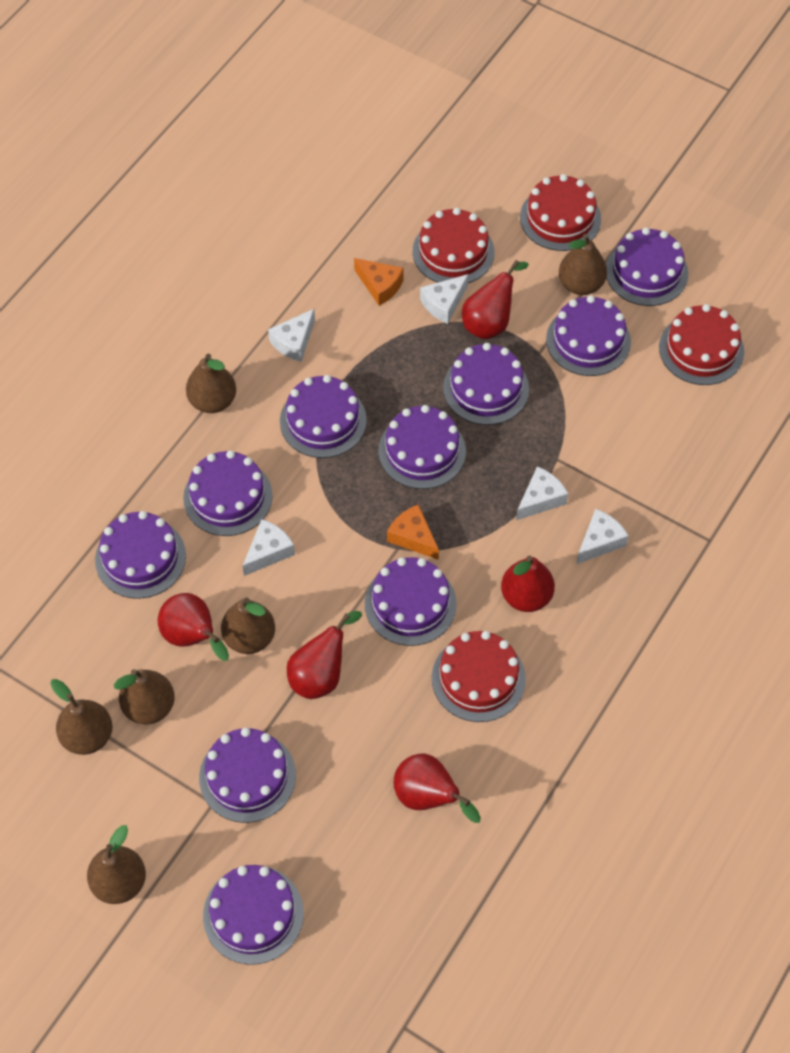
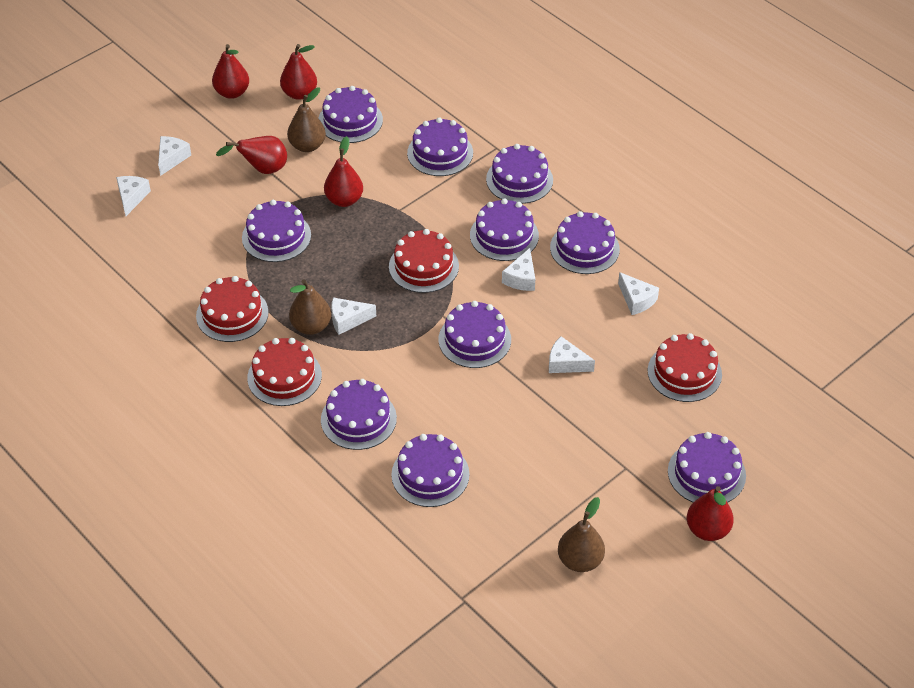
brown pear: [51,679,113,755] [87,825,146,904] [114,669,175,725] [186,354,236,413] [221,597,275,654] [559,234,607,295] = 6 -> [287,87,326,152] [289,279,331,335] [558,497,605,572] = 3
orange cheese: [354,258,404,306] [387,505,439,560] = 2 -> none = 0
white cheese: [243,519,295,576] [268,309,315,362] [420,274,469,324] [516,466,568,520] [576,509,629,564] = 5 -> [116,176,151,216] [158,136,191,176] [331,297,376,335] [502,248,535,291] [549,336,595,373] [618,272,659,315] = 6

